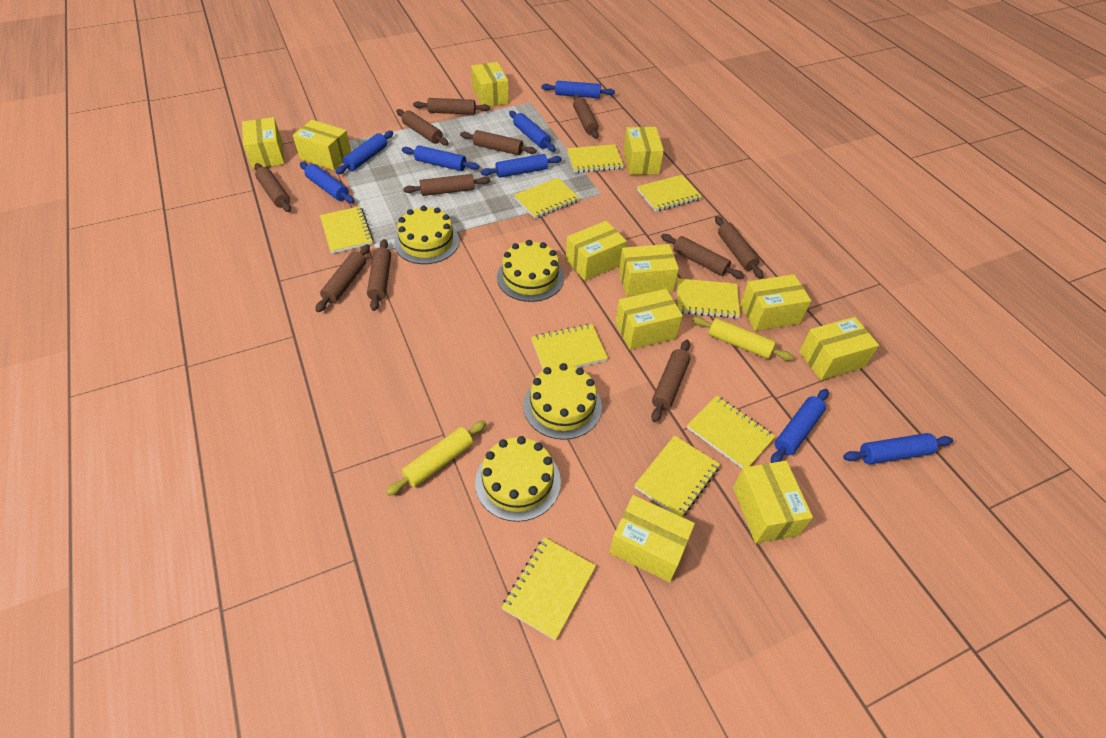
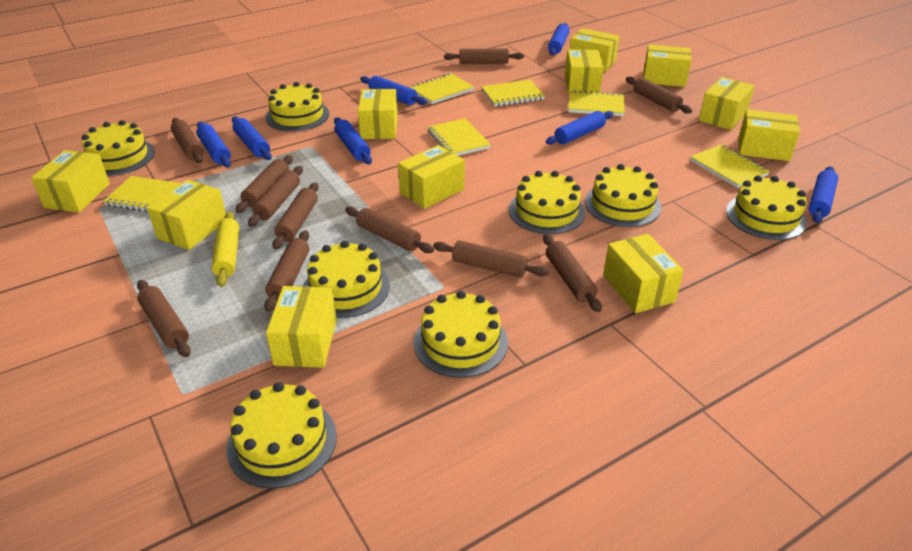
blue rolling pin: [300,162,355,203] [336,131,393,174] [402,145,479,171] [481,154,562,178] [509,111,556,152] [541,81,615,98] [771,389,829,463] [843,433,953,464] = 8 -> [196,122,231,167] [232,116,272,160] [334,117,372,164] [360,76,427,105] [546,111,614,145] [548,23,570,55] [809,166,838,223] = 7
yellow cake: [394,206,460,264] [475,436,561,522] [497,240,564,302] [523,363,602,440] = 4 -> [82,120,155,176] [226,382,337,489] [265,82,329,131] [303,241,390,318] [414,291,508,378] [509,171,585,234] [585,164,661,227] [726,176,807,240] = 8
yellow notebook: [320,207,373,254] [501,537,596,641] [514,178,580,219] [531,324,608,370] [567,144,624,173] [634,435,720,517] [637,175,702,212] [677,278,740,318] [687,395,776,469] = 9 -> [103,176,182,212] [409,73,474,104] [428,119,491,156] [481,80,545,107] [568,90,625,116] [690,144,770,188] = 6
yellow rolling pin: [386,420,486,496] [692,317,793,361] = 2 -> [211,211,239,287] = 1

